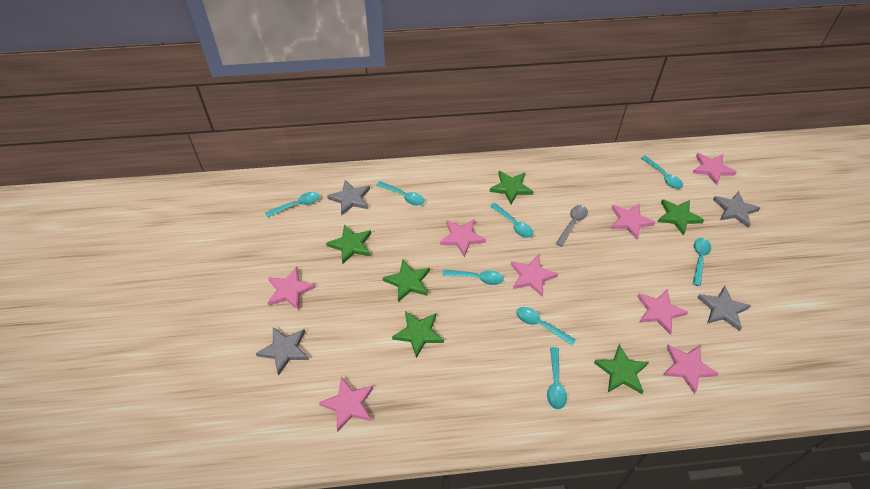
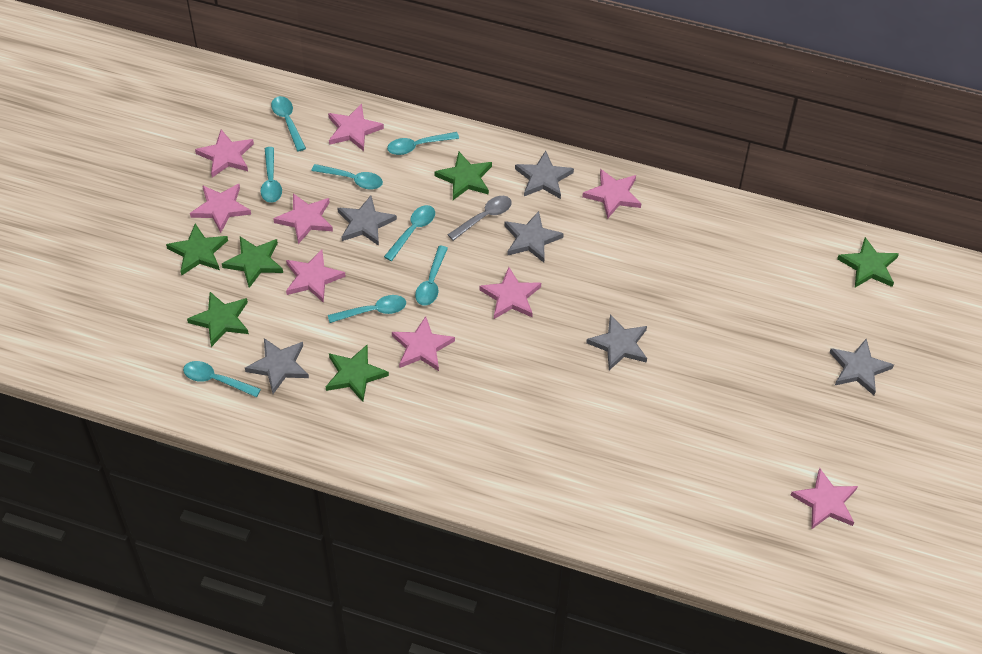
grey star: [256,327,309,376] [327,180,370,215] [697,286,751,331] [713,191,760,228] = 4 -> [245,338,309,394] [337,195,397,246] [504,211,564,263] [515,151,574,199] [586,315,647,370] [829,339,894,395] = 6
pink star: [268,267,316,310] [319,377,373,432] [440,219,486,257] [511,255,558,297] [610,203,656,239] [637,289,688,334] [663,345,719,394] [693,153,737,185] = 8 -> [190,184,251,233] [195,129,254,178] [273,193,333,244] [286,250,346,303] [328,104,384,151] [392,316,455,371] [479,267,541,319] [582,169,641,219] [790,468,858,530] = 9

